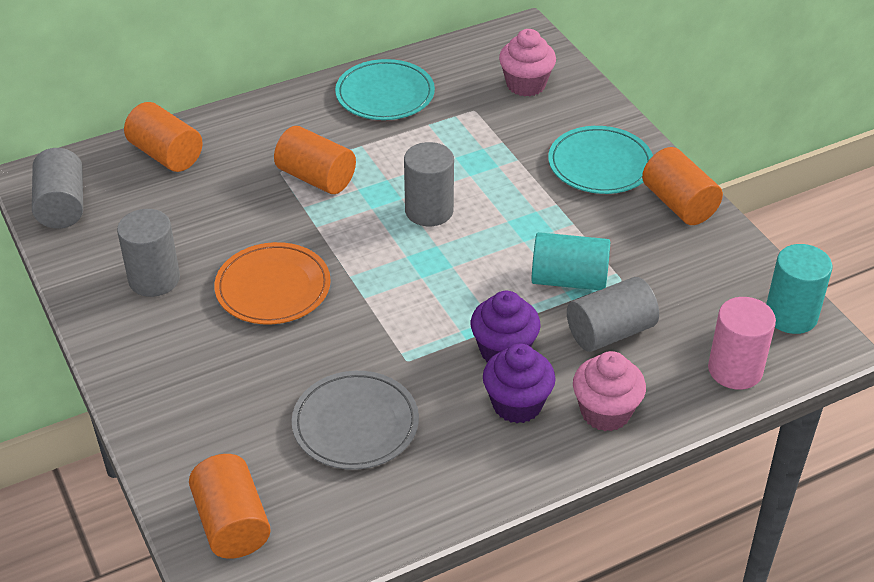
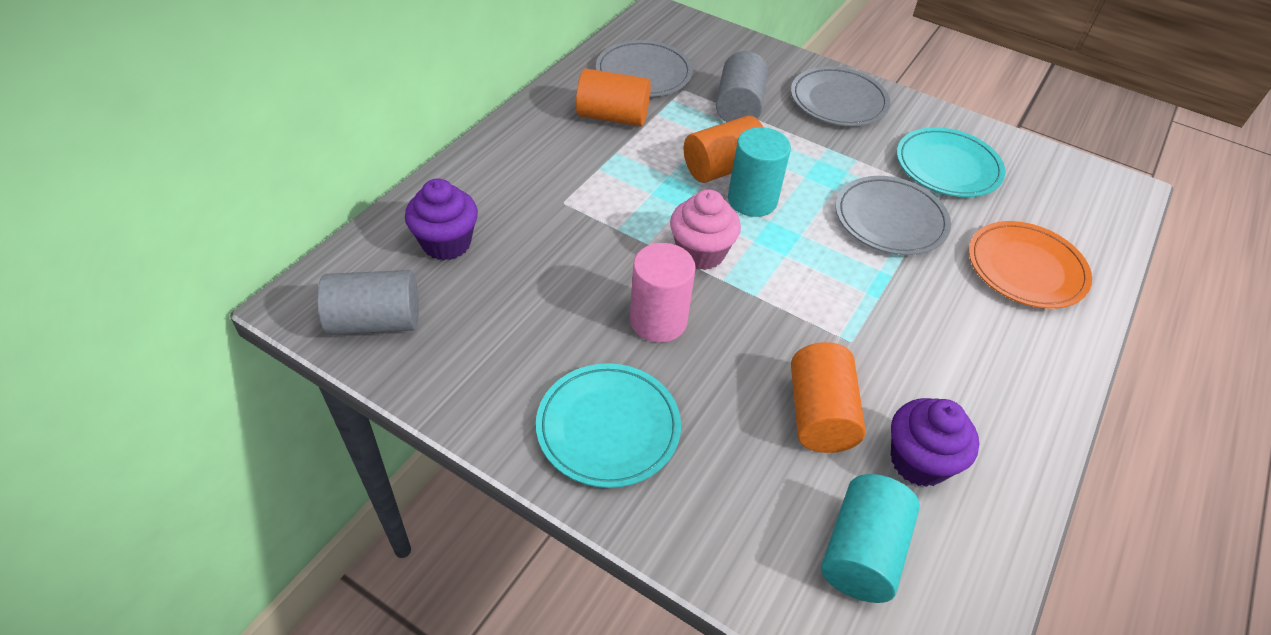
grey cylinder: [32,148,83,229] [117,209,180,297] [404,142,454,226] [567,277,659,352] = 4 -> [317,270,419,335] [716,51,768,122] = 2
grey plate: [292,371,419,470] = 1 -> [596,40,693,97] [791,66,890,126] [836,176,951,255] = 3
orange cylinder: [124,102,203,172] [189,454,271,559] [274,126,356,194] [642,147,723,225] = 4 -> [576,69,651,126] [684,116,763,183] [791,342,866,453] = 3
pink cupcake: [499,29,556,96] [573,351,646,431] = 2 -> [670,189,741,270] = 1

